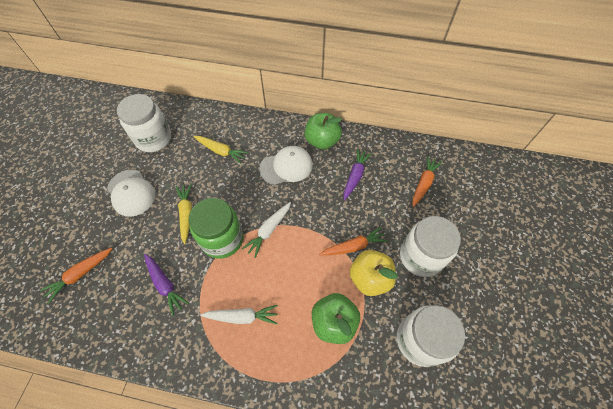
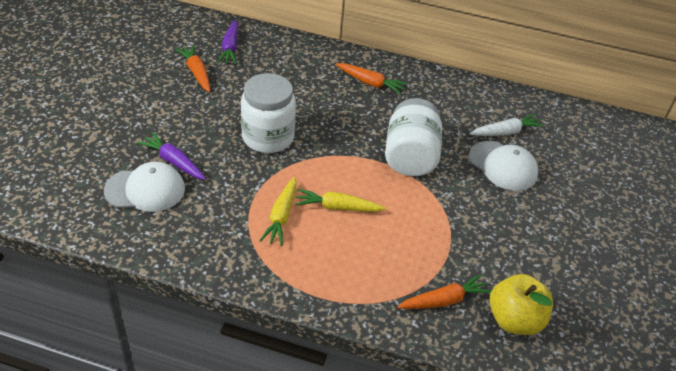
green apple: [305,113,342,149] [312,293,360,344] = 2 -> none = 0
green jar: [189,198,243,259] = 1 -> none = 0
white carrot: [200,305,278,324] [242,202,291,258] = 2 -> [469,114,545,136] = 1
white jar: [117,94,171,152] [397,305,465,367] [400,216,461,277] = 3 -> [241,73,296,153] [385,98,442,176] = 2

